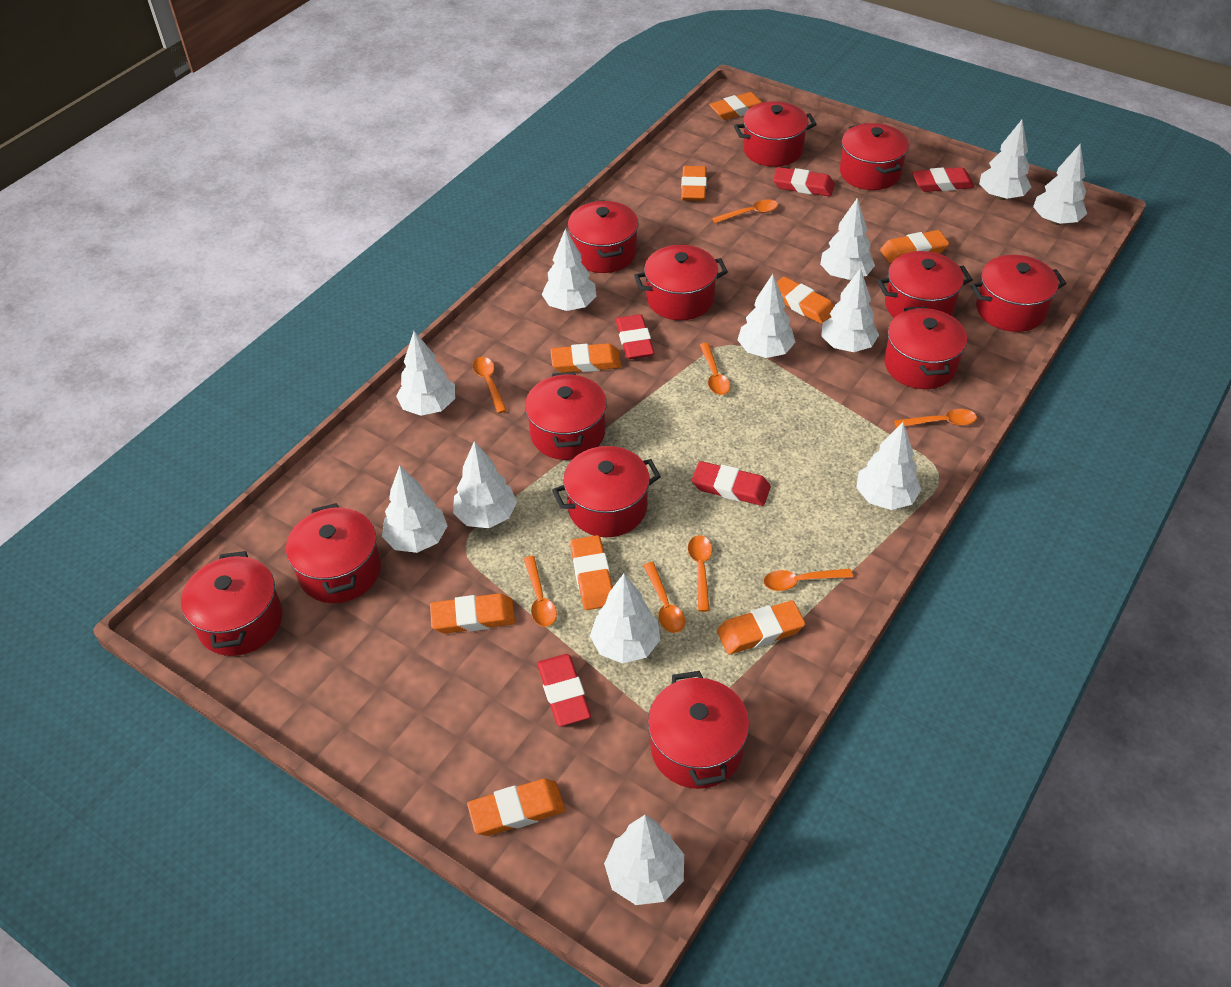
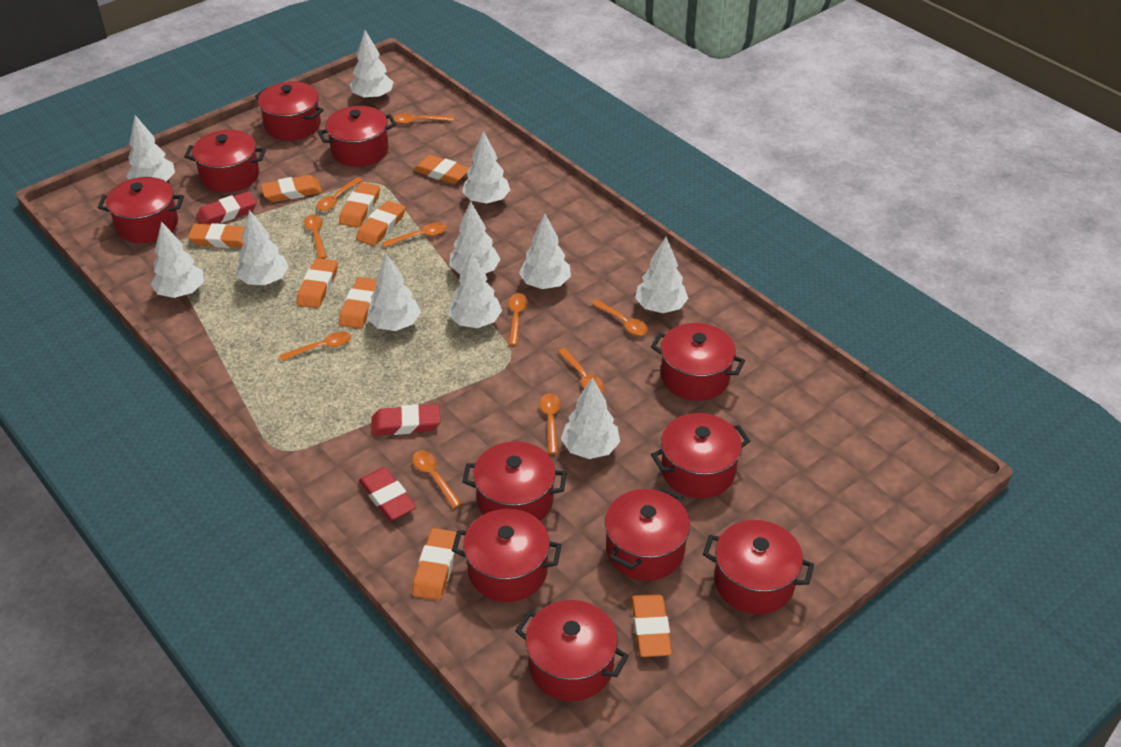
orange spoon: [472,357,507,413] [524,556,557,627] [643,562,685,633] [688,535,712,612] [700,343,730,395] [712,200,778,223] [763,568,853,591] [894,409,977,428] = 8 -> [279,332,351,361] [304,214,327,259] [316,177,363,211] [382,222,447,248] [393,113,454,124] [412,450,462,508] [508,293,528,346] [540,393,561,454] [558,348,604,392] [591,299,649,336] = 10
red eraser: [537,654,591,726] [616,314,654,359] [692,461,771,506] [773,167,835,196] [912,167,975,192] = 5 -> [196,191,257,225] [359,467,416,521] [371,404,441,436] = 3
red pot: [181,551,283,656] [286,503,381,603] [525,372,607,460] [552,446,661,537] [568,200,639,273] [634,245,728,320] [648,671,749,789] [734,101,817,167] [840,123,909,190] [877,251,973,317] [884,306,967,389] [970,255,1066,332] = 12 -> [98,177,184,243] [184,130,266,193] [255,81,324,141] [318,106,396,167] [452,509,562,602] [462,441,567,521] [515,600,629,701] [605,487,690,581] [651,323,745,401] [651,413,750,498] [703,520,814,614] = 11
white tree: [382,465,447,553] [396,331,455,416] [453,441,517,528] [541,229,597,311] [590,574,660,663] [604,815,684,905] [738,274,796,358] [820,198,875,280] [821,268,879,352] [856,422,921,510] [979,120,1031,200] [1033,144,1087,225] = 12 -> [126,115,175,181] [151,221,204,298] [237,210,289,285] [350,30,394,100] [367,254,421,331] [449,201,500,274] [449,251,502,328] [462,131,510,204] [519,214,571,289] [561,377,620,459] [635,237,688,313] = 11

